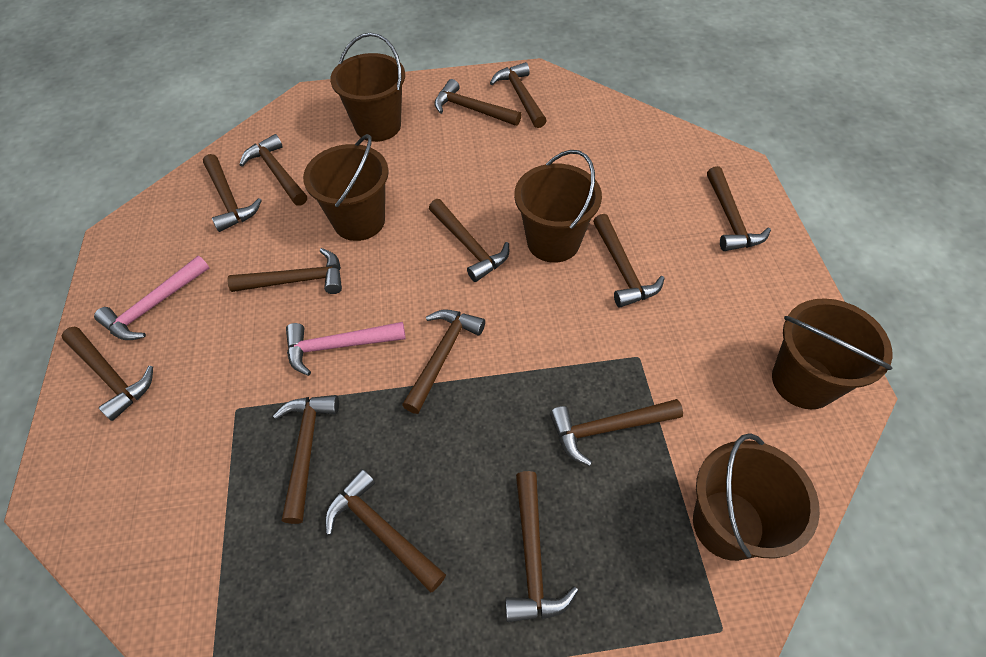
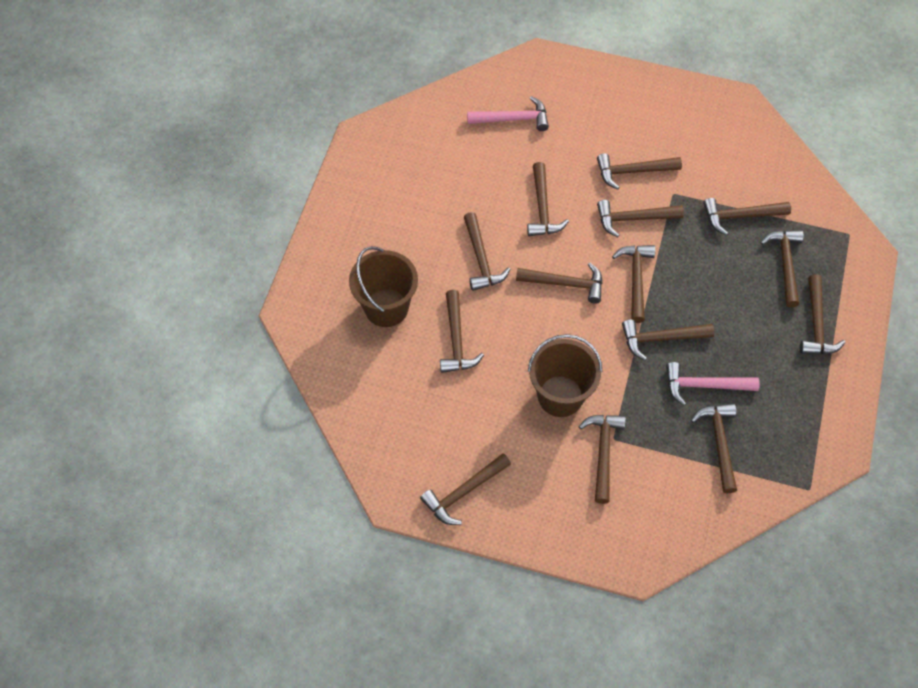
brown bucket: [303,134,389,241] [330,33,405,142] [514,150,602,263] [693,434,820,561] [772,298,892,409] = 5 -> [349,246,418,327] [528,334,602,417] = 2

